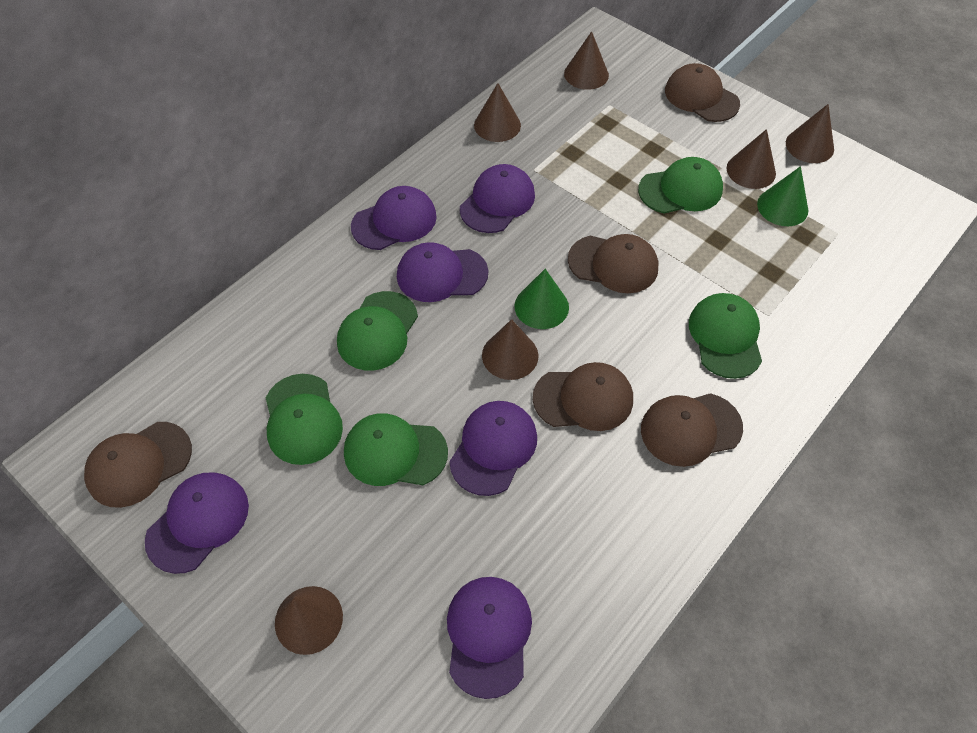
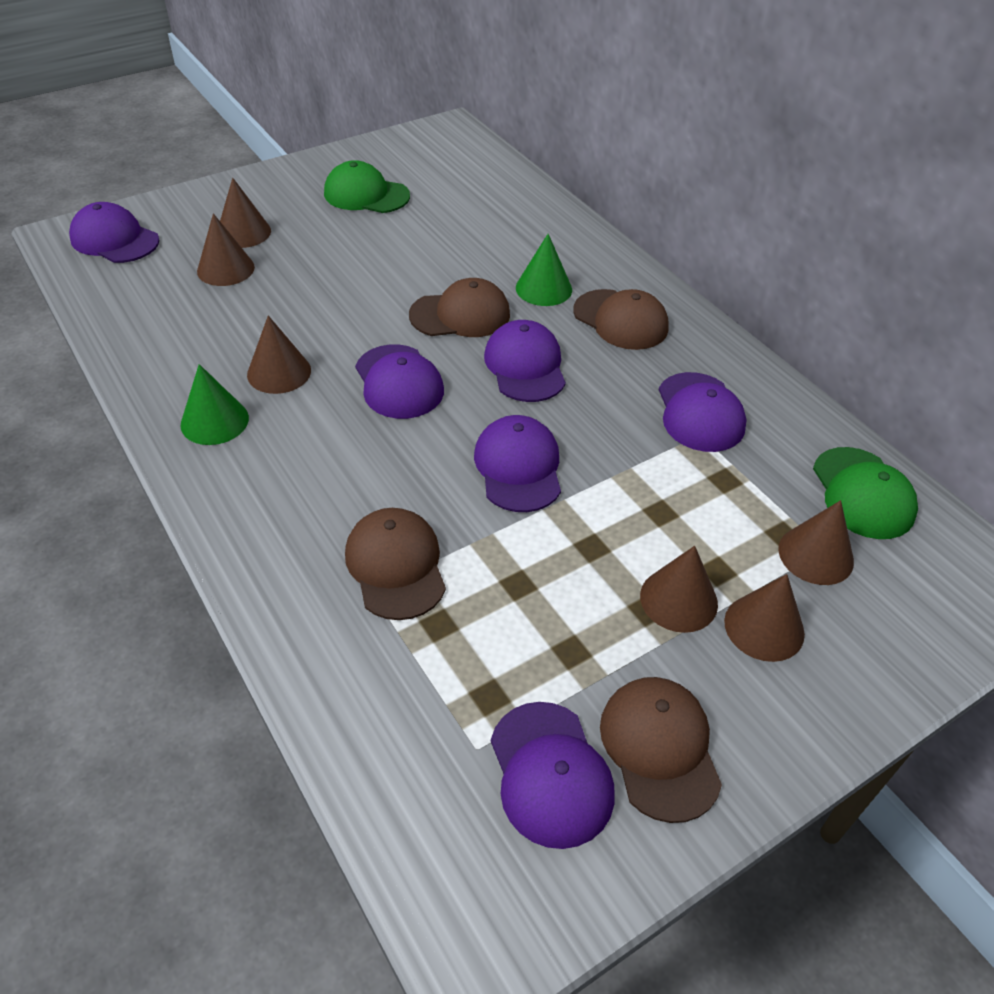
brown cap: [84,422,192,508] [533,362,633,431] [568,234,658,293] [641,393,743,467] [665,63,740,122] = 5 -> [345,508,446,620] [409,278,510,337] [573,289,669,350] [600,677,722,823] = 4
green cap: [266,374,343,465] [337,291,418,371] [344,413,448,486] [638,157,723,214] [689,293,762,379] = 5 -> [324,160,410,213] [813,447,918,539] = 2

